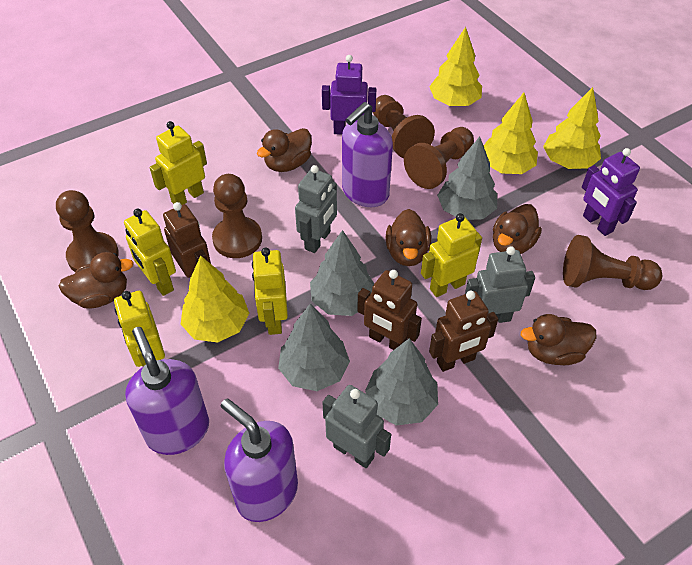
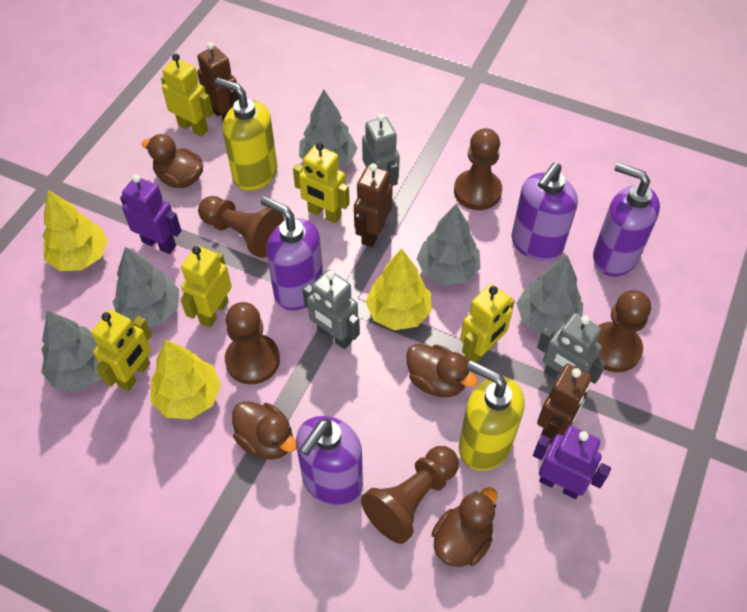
brown duck: [58,252,133,308] [257,128,312,172] [386,209,431,266] [493,204,542,254] [521,314,596,365] = 5 -> [142,134,203,188] [232,401,297,460] [406,344,478,397] [431,487,497,567] = 4
grey tree: [278,304,350,391] [310,230,374,316] [365,338,438,426] [437,137,497,220] = 4 -> [41,311,102,391] [113,247,179,327] [299,90,358,168] [416,204,481,286] [516,255,583,335] = 5
purple soap dispenser: [125,327,209,455] [221,398,298,522] [342,102,393,207] = 3 -> [261,196,323,310] [296,416,363,506] [511,162,578,261] [593,163,660,277] = 4
yellow soap dispenser: none = 0 -> [215,78,277,191] [459,360,525,471] = 2
yellow tree: [181,256,249,343] [429,27,482,106] [484,93,538,174] [543,87,601,169] = 4 -> [43,190,108,271] [150,340,221,419] [366,249,432,330] = 3

